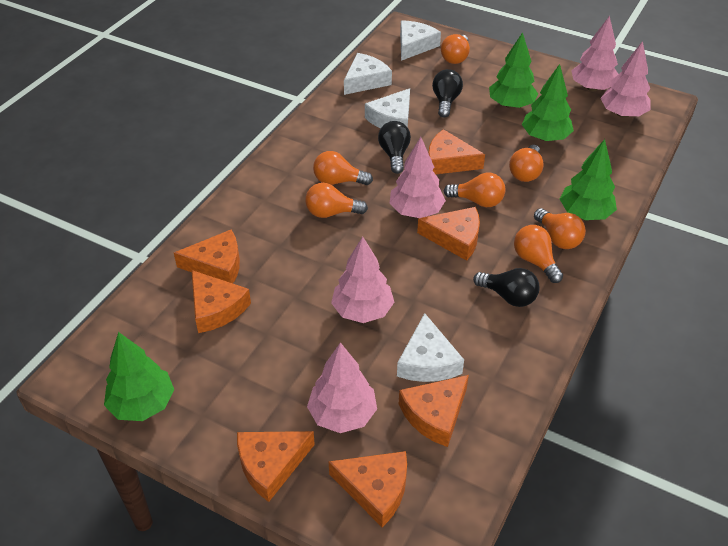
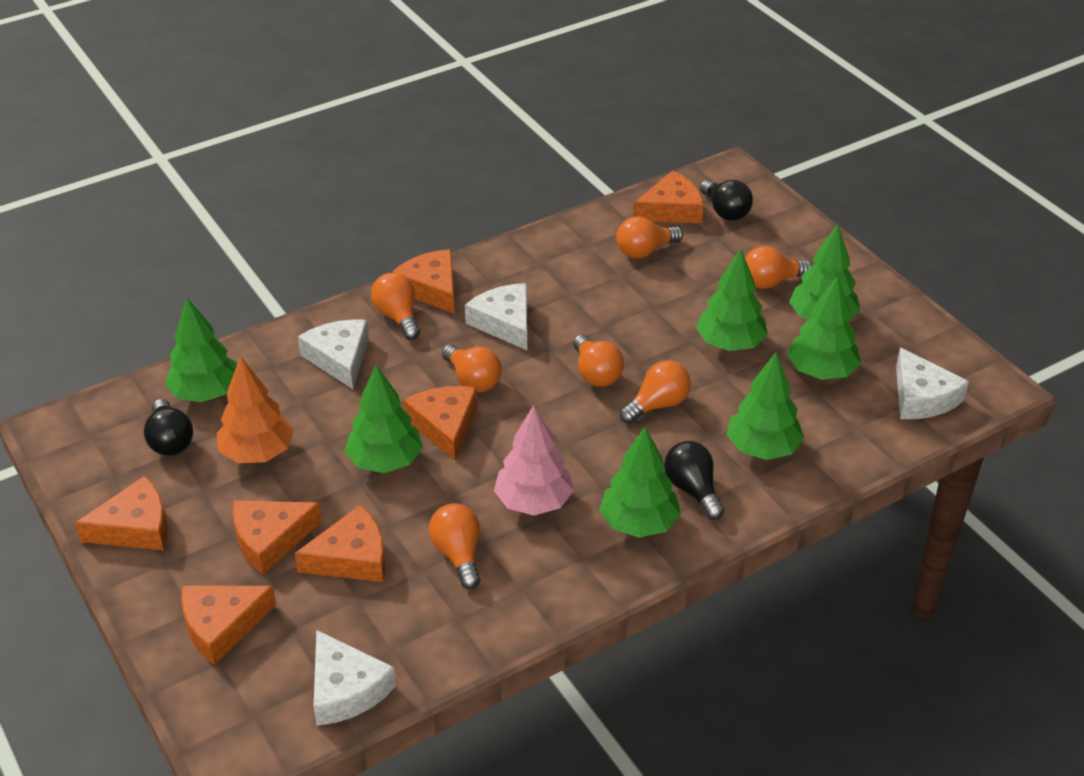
green tree: [104,332,174,421] [489,32,538,109] [522,64,574,141] [560,139,617,220] = 4 -> [165,298,237,402] [345,365,423,473] [599,427,681,538] [696,249,768,351] [727,352,804,460] [787,276,861,380] [789,224,860,321] = 7
orange tree: none = 0 -> [217,356,294,463] = 1
pink tree: [307,342,377,433] [331,236,394,323] [389,137,446,218] [571,16,618,91] [600,41,651,118] = 5 -> [494,405,574,515] = 1

